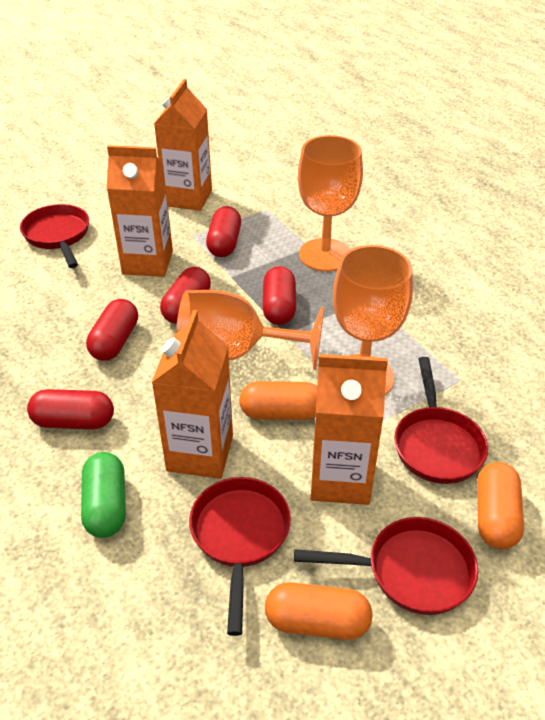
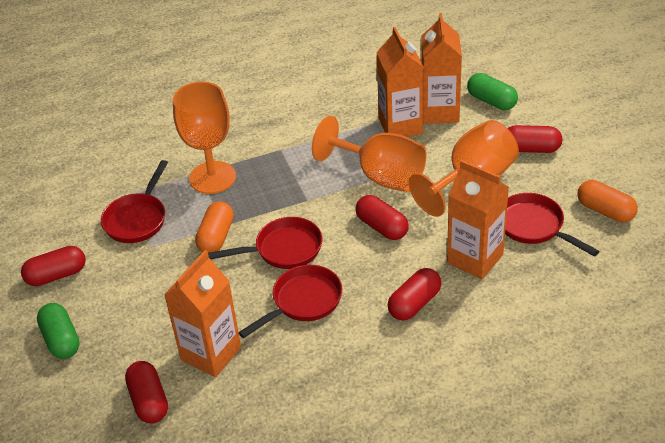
green capsule: [81,452,126,538] = 1 -> [37,303,80,359] [467,73,518,110] = 2
orange capsule: [239,381,317,420] [265,582,373,640] [477,462,524,550] = 3 -> [195,201,234,253] [577,180,638,223] = 2

